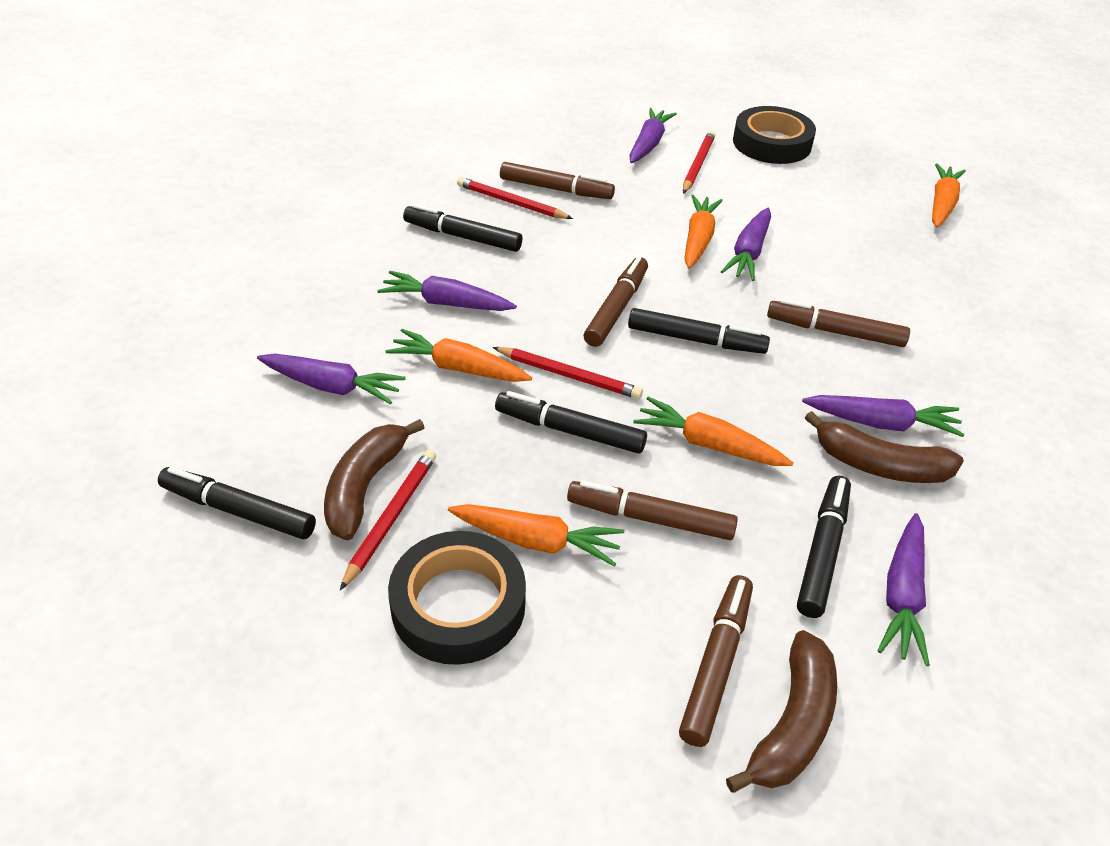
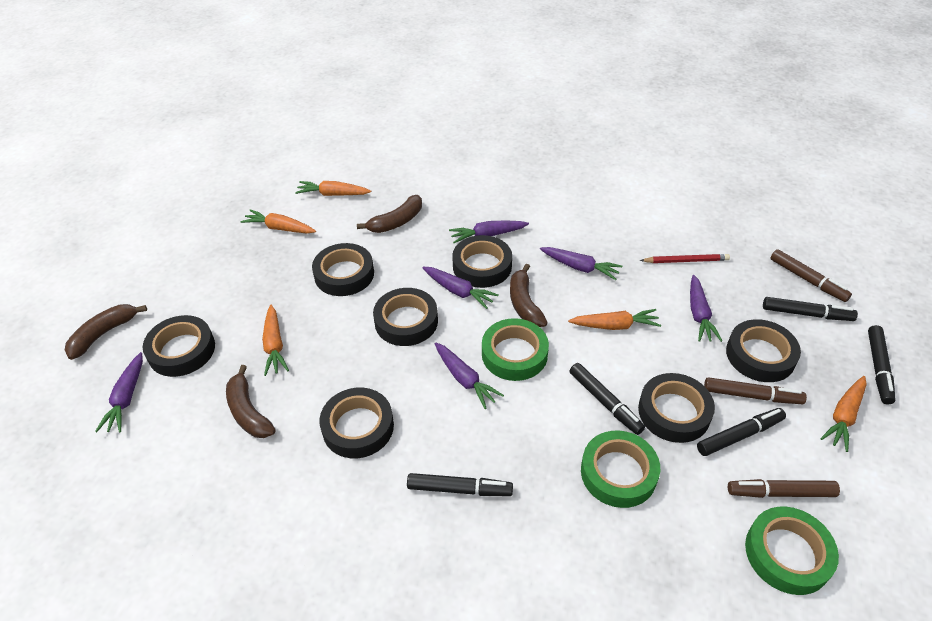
black tape: [388,531,526,665] [733,106,816,164] = 2 -> [143,315,215,377] [312,243,374,296] [319,388,394,458] [373,288,438,346] [452,235,512,288] [638,373,715,443] [726,319,801,382] = 7
brown banana: [324,419,425,540] [726,630,837,793] [805,411,964,483] = 3 -> [65,304,147,360] [226,365,276,438] [357,195,422,233] [510,264,548,327] = 4
brown marker: [500,162,615,199] [567,480,738,540] [584,256,648,347] [679,575,753,747] [767,298,910,347] = 5 -> [704,377,807,404] [728,479,840,498] [770,249,852,302] = 3
green tape: none = 0 -> [482,318,549,381] [581,430,660,508] [745,506,839,595] = 3
red pencil: [340,449,436,590] [457,177,573,219] [492,347,643,399] [683,131,715,194] = 4 -> [640,254,730,263] = 1

